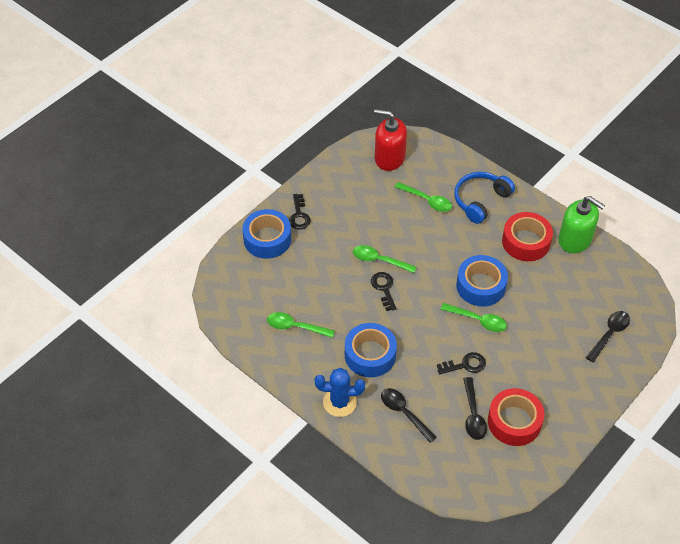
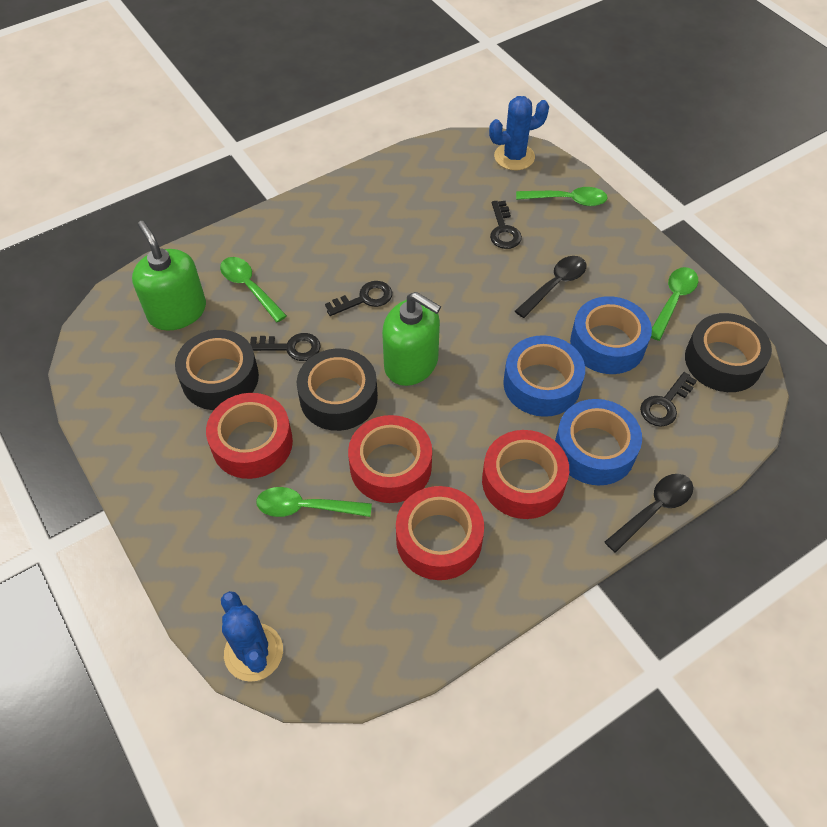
black key: [289,194,311,230] [371,272,396,311] [437,352,486,374] = 3 -> [250,333,321,361] [325,281,392,316] [490,201,522,249] [640,372,697,427] = 4
black spoon: [381,388,437,443] [463,377,487,440] [586,311,630,362] = 3 -> [515,256,586,318] [605,474,693,553] = 2
black tape: none = 0 -> [175,330,259,410] [297,348,378,431] [685,313,772,392] = 3
blue cactus: [315,368,365,417] = 1 -> [221,591,283,682] [489,96,549,170] = 2
blue headphones: [454,172,515,224] = 1 -> none = 0
green soap dispenser: [558,196,605,253] = 1 -> [132,221,206,331] [382,292,441,386] = 2
red soap dispenser: [374,109,407,171] = 1 -> none = 0
red tape: [488,388,544,446] [502,212,553,261] = 2 -> [206,393,293,479] [348,415,432,503] [396,486,484,580] [482,430,569,519] = 4

